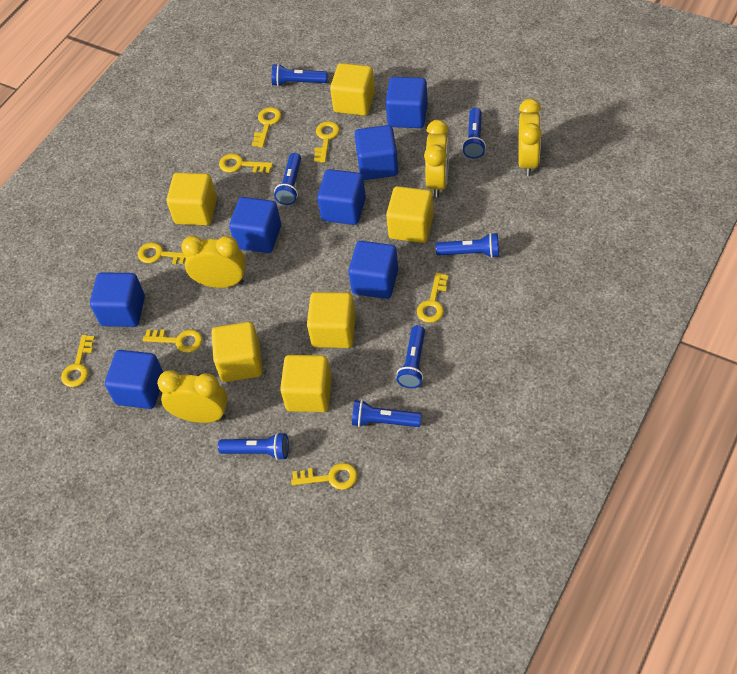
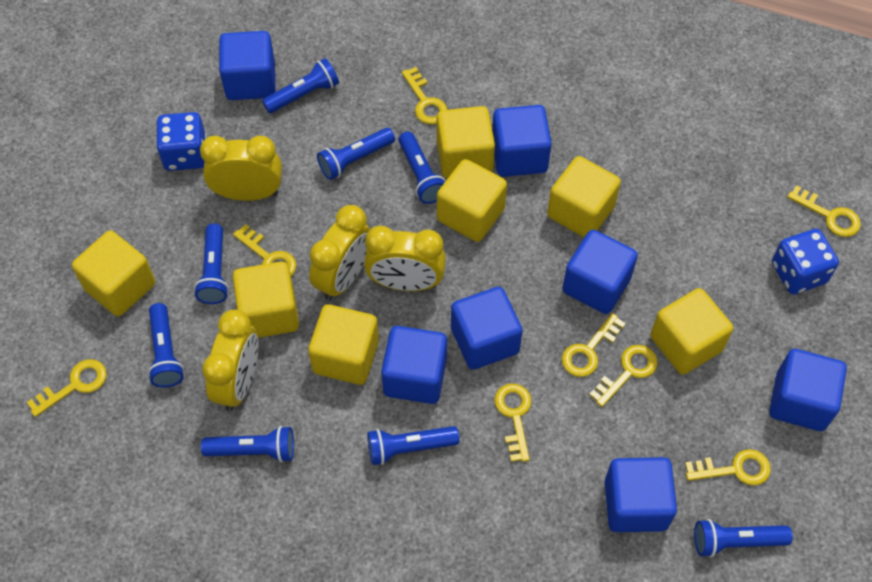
blue dice: none = 0 -> [156,112,207,171] [772,229,839,295] = 2
blue flashlight: [218,432,289,460] [272,64,327,86] [274,153,301,205] [352,400,422,427] [397,325,425,388] [436,233,499,258] [462,108,486,159] = 7 -> [148,303,184,387] [194,224,229,304] [201,426,294,463] [262,58,339,113] [317,128,395,180] [367,426,460,465] [398,132,445,204] [694,519,793,558] = 8
yellow cube: [167,173,217,225] [211,322,262,382] [280,355,332,412] [307,292,356,348] [330,63,375,116] [386,186,434,243] = 6 -> [72,231,155,316] [233,262,299,338] [308,304,379,385] [437,106,495,178] [437,159,507,242] [547,156,621,237] [650,288,733,375] = 7

